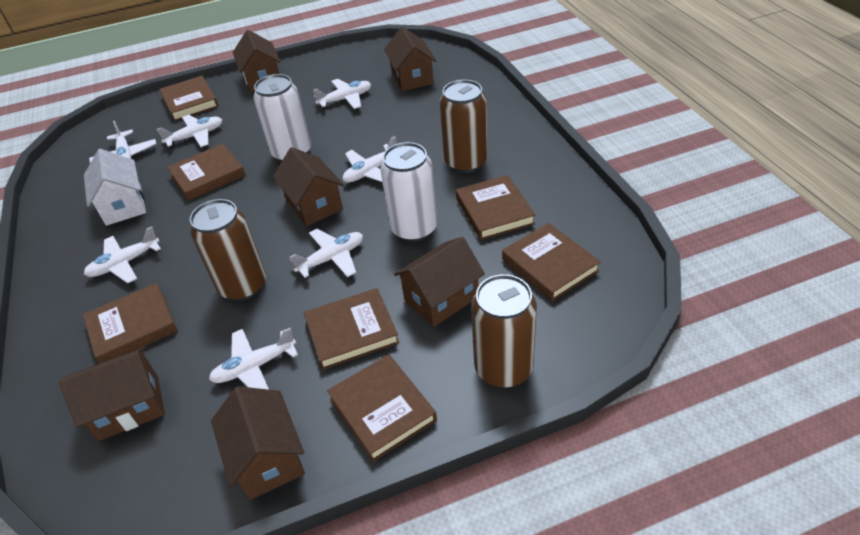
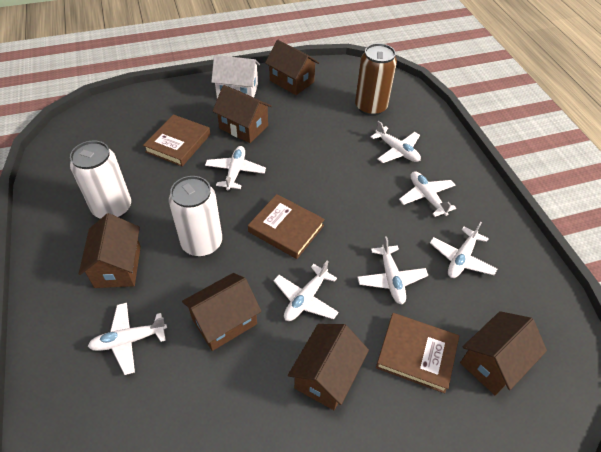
brown book: [83,283,178,363] [160,76,219,121] [167,144,246,201] [304,288,399,370] [327,354,437,462] [456,175,535,240] [502,223,601,301] = 7 -> [143,114,210,166] [248,194,325,259] [376,313,459,393] = 3
brown can: [190,199,266,301] [440,80,487,173] [471,274,537,388] = 3 -> [355,43,397,116] = 1

